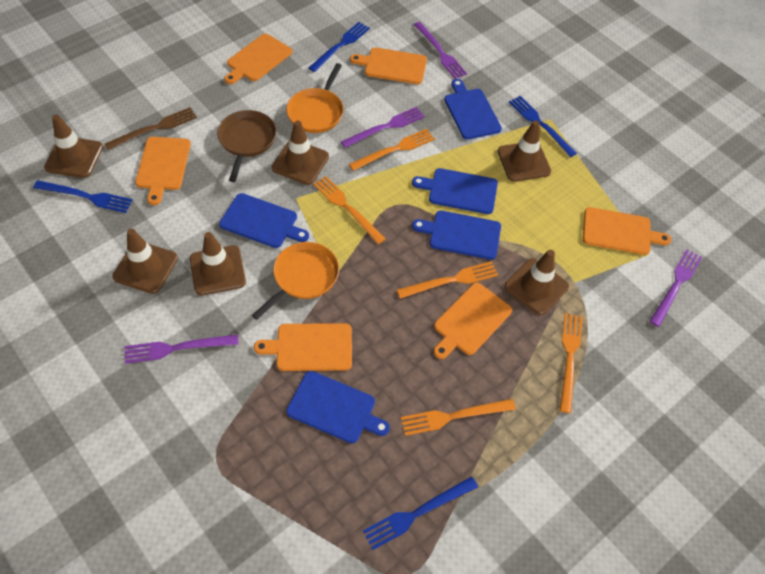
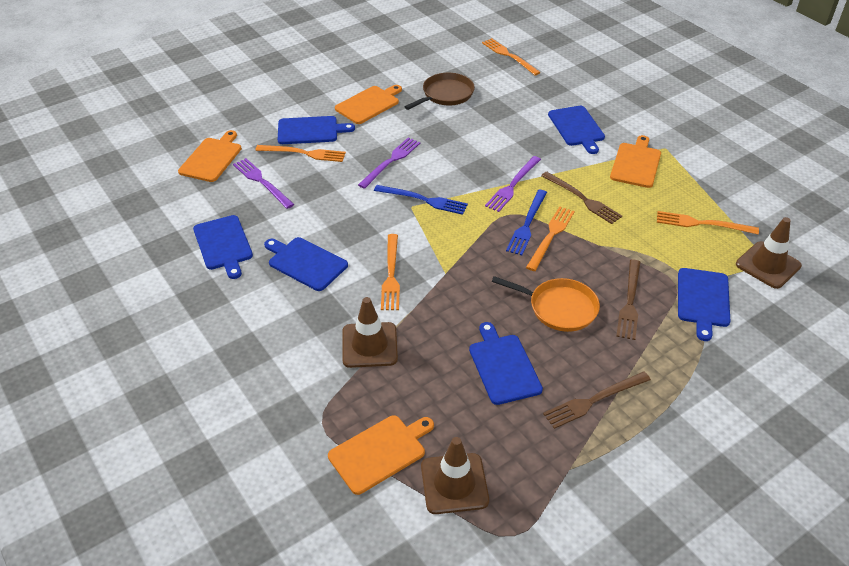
blue cutting board: [219,193,309,248] [286,371,390,444] [412,168,498,214] [412,210,501,260] [444,79,502,140] = 5 -> [193,215,253,279] [264,237,348,291] [278,116,355,144] [469,322,543,405] [548,106,605,154] [678,268,730,341] = 6
blue fork: [33,180,133,213] [309,22,370,72] [363,476,478,550] [509,96,577,157] = 4 -> [374,185,468,215] [506,190,547,255] = 2
brown fork: [104,107,197,150] = 1 -> [541,172,622,224] [543,371,651,429] [616,260,641,340] = 3
brown traffic cone: [44,115,103,178] [112,229,178,294] [190,232,246,296] [272,121,329,185] [498,121,551,181] [504,250,569,315] = 6 -> [342,297,398,368] [421,437,489,514] [736,217,802,289] = 3
orange cutting board: [135,137,191,205] [224,34,292,84] [254,323,352,371] [350,47,427,84] [434,283,512,359] [583,207,671,255] = 6 -> [178,130,242,182] [328,415,434,495] [335,85,402,124] [610,135,661,188] = 4
orange pan: [252,242,339,320] [286,63,344,133] = 2 -> [492,276,600,332] = 1
purple fork: [124,334,239,364] [341,107,425,148] [414,22,467,79] [649,249,702,327] = 4 -> [233,158,294,209] [358,138,420,189] [485,156,541,212] = 3

